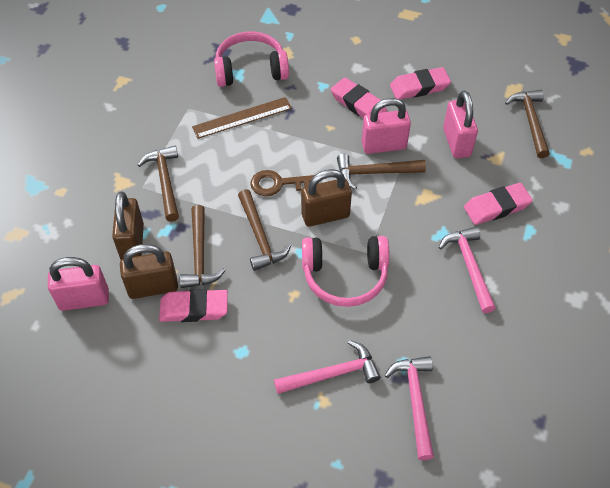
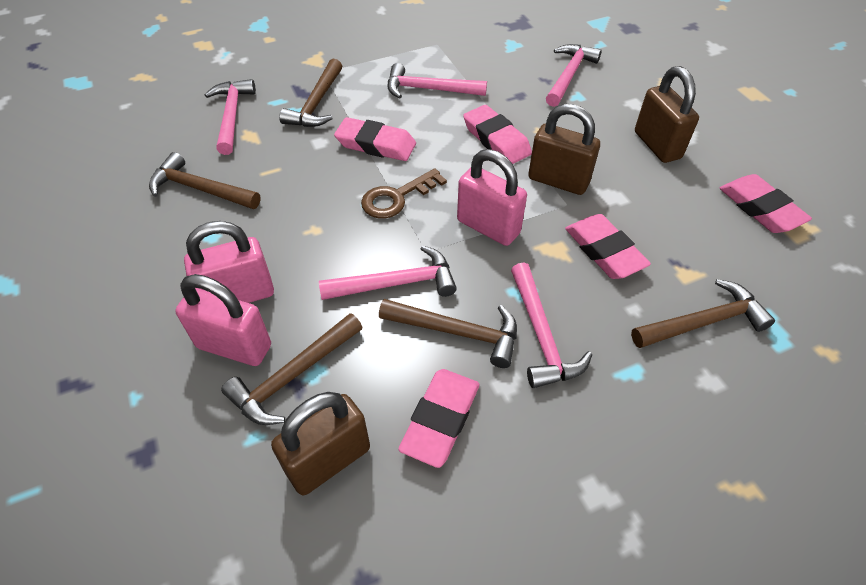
brown ruler: [192,97,292,139] = 1 -> none = 0
pink eraser: [159,289,228,322] [331,77,387,118] [390,67,451,100] [464,183,533,225] = 4 -> [334,117,416,161] [398,369,479,468] [463,105,532,164] [565,214,651,279] [720,174,812,233] = 5
pink hammer: [274,340,380,394] [385,356,434,460] [439,227,496,313] = 3 -> [205,79,256,155] [319,245,457,300] [388,63,487,99] [511,263,592,388] [546,44,602,107] = 5
pink headphones: [214,31,289,87] [302,236,390,307] = 2 -> none = 0

